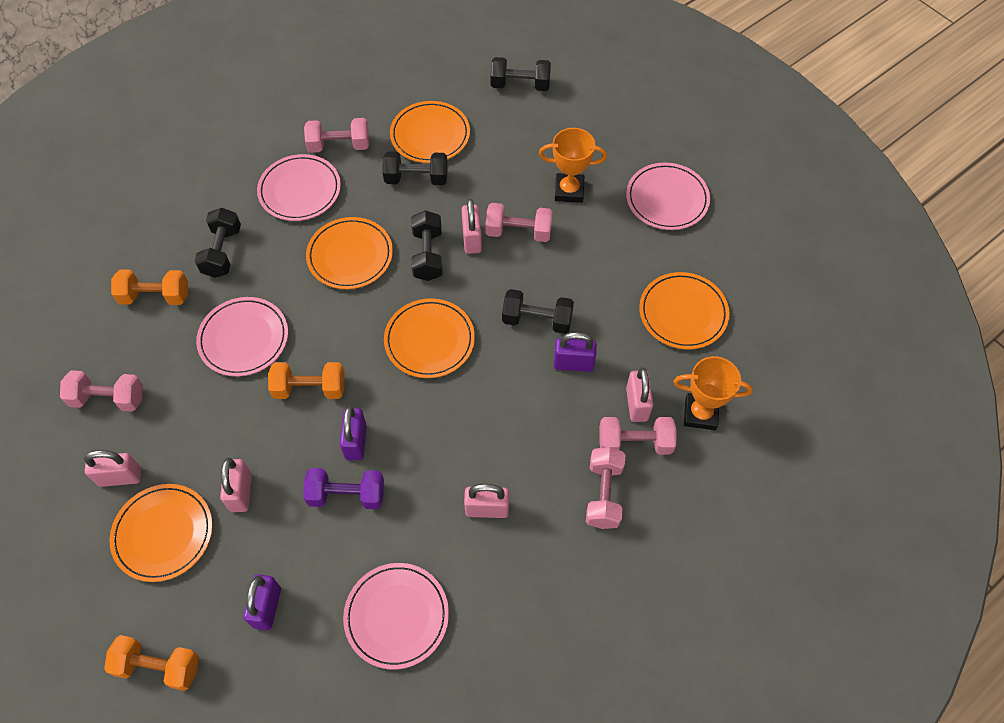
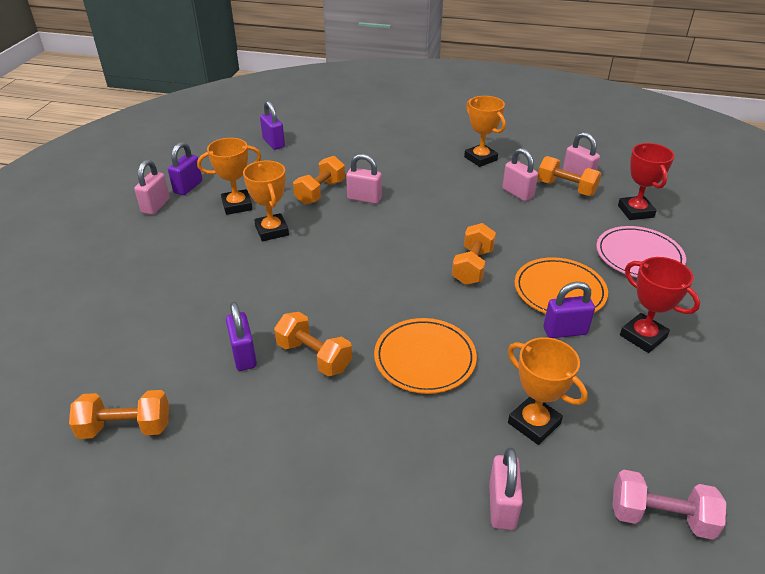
black dumbbell: [195,208,241,278] [382,151,448,185] [411,210,442,281] [490,57,551,91] [502,289,574,334] = 5 -> none = 0
orange dumbbell: [104,635,199,691] [111,270,188,305] [268,362,345,399] = 3 -> [69,390,169,439] [274,312,352,376] [293,156,345,205] [452,223,496,285] [537,156,601,196] = 5
orange plate: [110,484,213,582] [306,217,393,289] [384,298,475,378] [390,101,470,163] [639,272,730,349] = 5 -> [374,318,477,394] [515,257,608,314] = 2
orange trophy: [539,128,607,203] [673,356,753,430] = 2 -> [197,138,261,215] [243,161,289,241] [464,96,506,167] [508,337,588,445] = 4
pink dumbbell: [60,370,143,412] [304,118,369,153] [485,203,553,242] [586,447,625,529] [599,417,676,455] = 5 -> [612,470,726,540] = 1
pink plate: [196,297,288,377] [257,154,341,221] [343,563,449,669] [626,163,710,230] = 4 -> [596,226,686,277] = 1
purple dumbbell: [303,468,384,509] = 1 -> none = 0
purple padlock: [243,574,281,630] [340,406,367,460] [554,332,597,372] = 3 -> [168,142,202,195] [226,302,257,371] [260,101,285,150] [543,282,595,338] = 4
red trophy: none = 0 -> [618,143,675,220] [620,257,700,353] = 2

